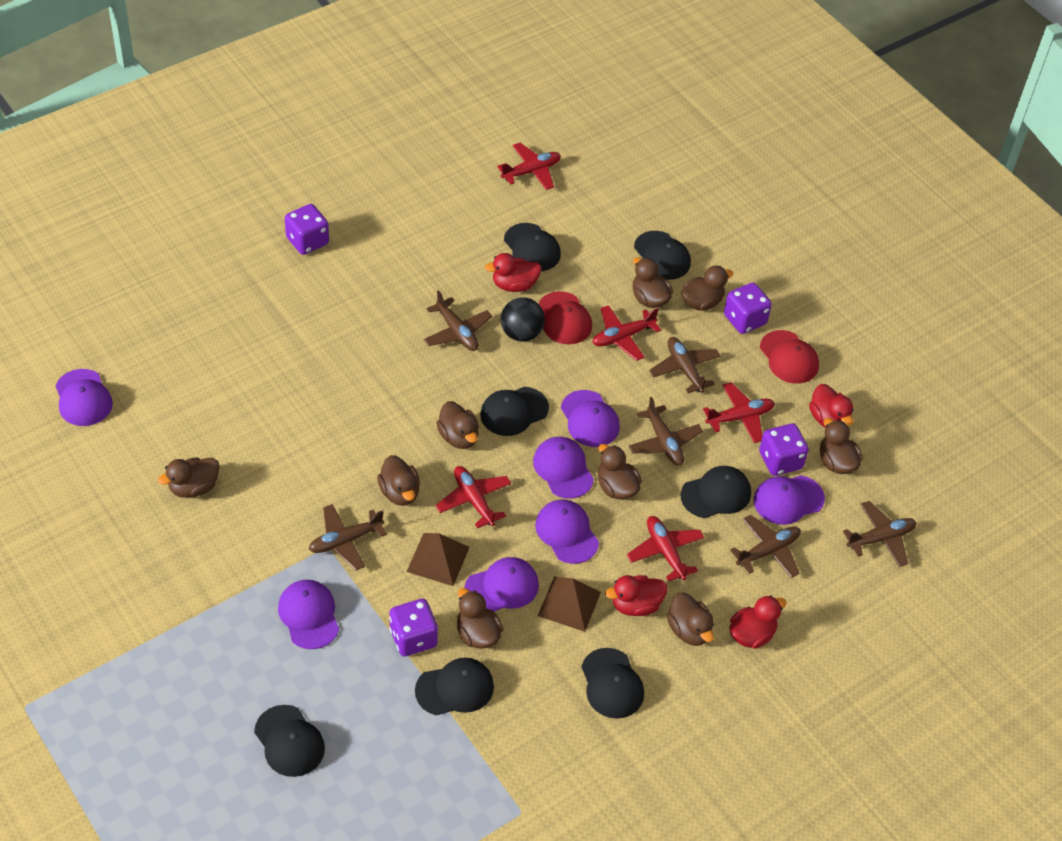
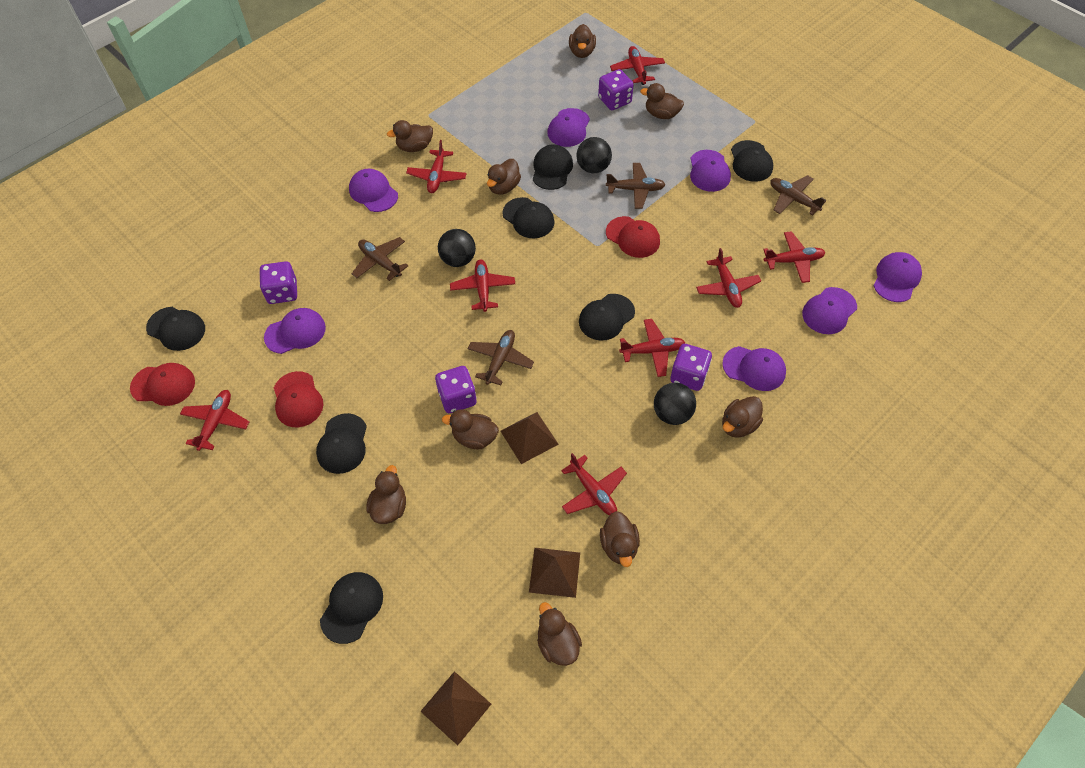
black ball: [501,297,545,342] = 1 -> [438,229,476,267] [577,137,612,173] [654,383,696,425] = 3
brown plane: [309,504,387,571] [424,290,492,351] [628,397,703,466] [649,337,721,393] [730,515,801,578] [843,501,916,567] = 6 -> [352,237,408,281] [467,330,534,385] [606,163,665,209] [770,175,826,215] = 4
brown pyramid: [407,533,470,586] [538,576,601,632] = 2 -> [420,671,491,745] [500,412,559,464] [529,548,580,598] = 3
red cap: [538,291,592,344] [760,330,819,384] = 2 -> [130,363,195,406] [274,371,323,427] [606,216,660,258] = 3
red duck: [485,253,542,292] [605,575,667,616] [729,595,787,649] [809,384,854,428] = 4 -> none = 0
red plane: [435,466,511,528] [497,143,561,190] [592,305,661,361] [627,516,704,582] [703,382,775,443] = 5 -> [180,390,249,451] [406,140,467,193] [450,259,515,312] [561,453,627,516] [610,46,665,85] [619,319,685,377] [696,248,761,308] [763,231,825,283] = 8

